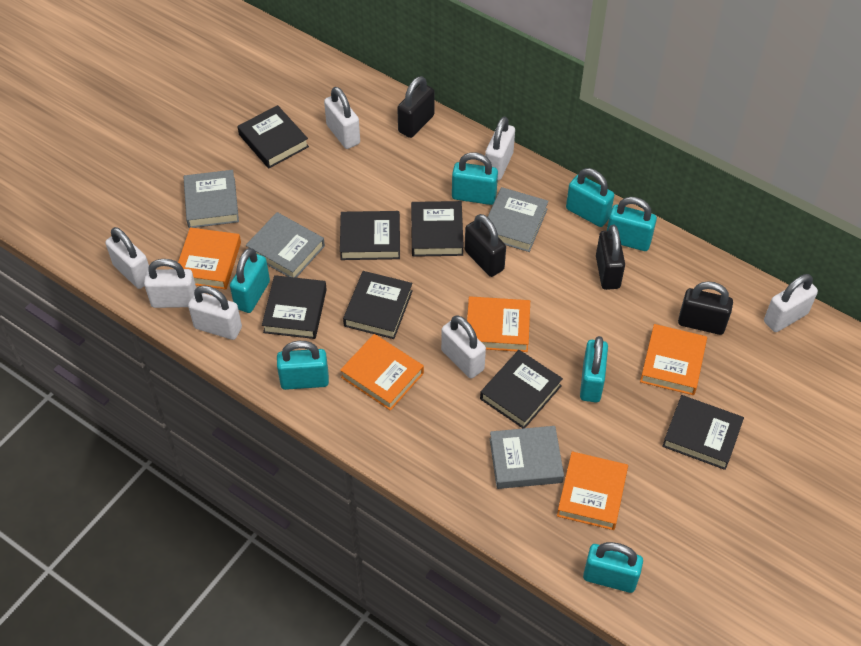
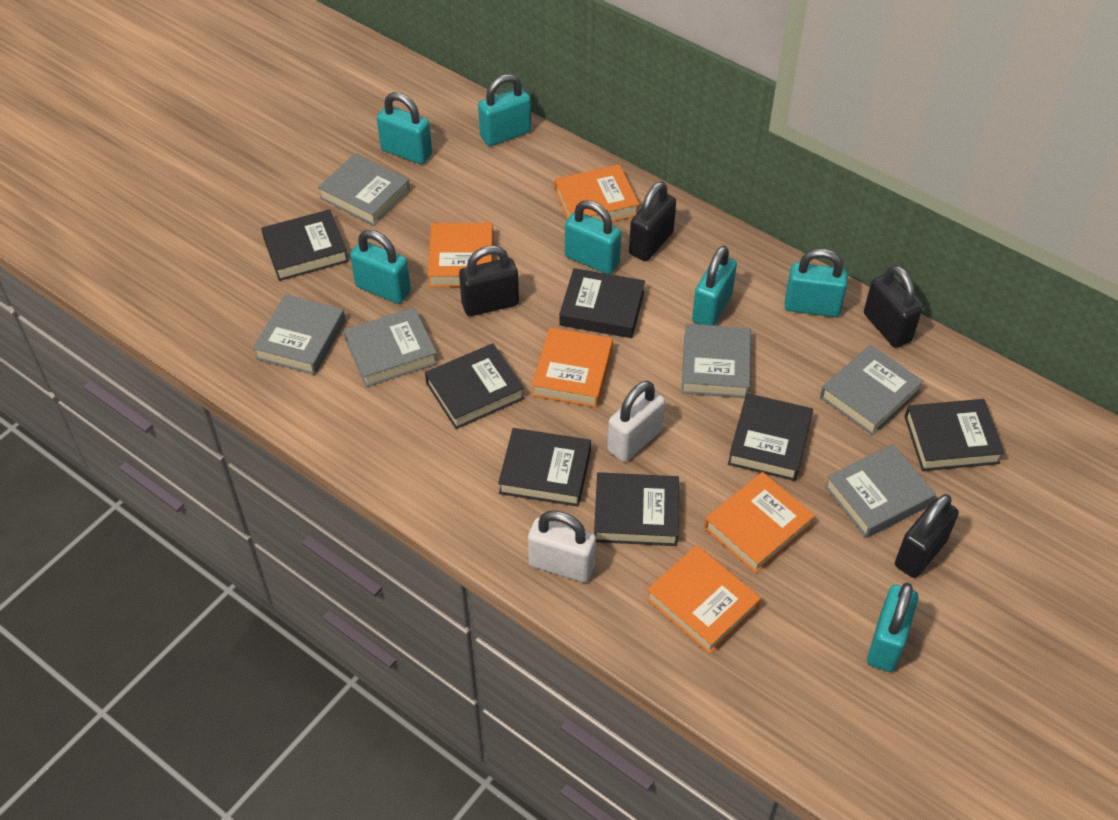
grey book: [184,170,239,228] [246,212,325,278] [488,187,549,252] [490,426,564,489] = 4 -> [253,294,345,375] [318,153,410,226] [344,307,438,387] [681,324,751,398] [820,345,923,435] [825,444,936,538] = 6
white padlock: [105,227,149,289] [144,259,196,308] [188,285,242,340] [324,87,360,149] [441,315,486,378] [485,117,515,180] [764,274,818,332] = 7 -> [528,511,596,583] [607,381,665,462] = 2

